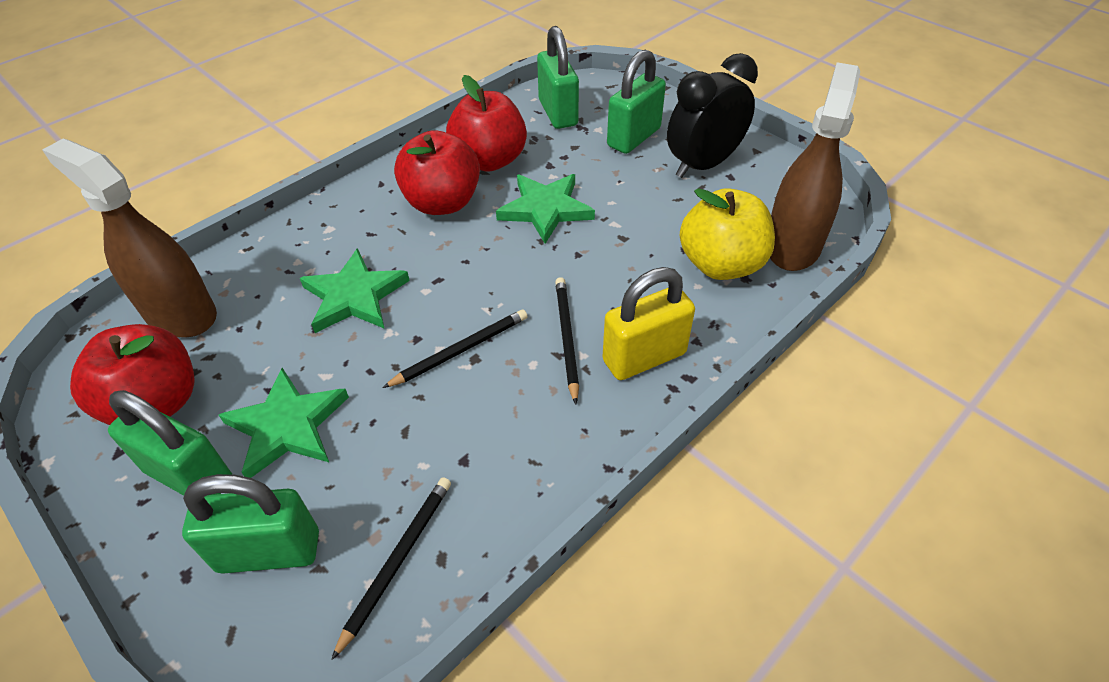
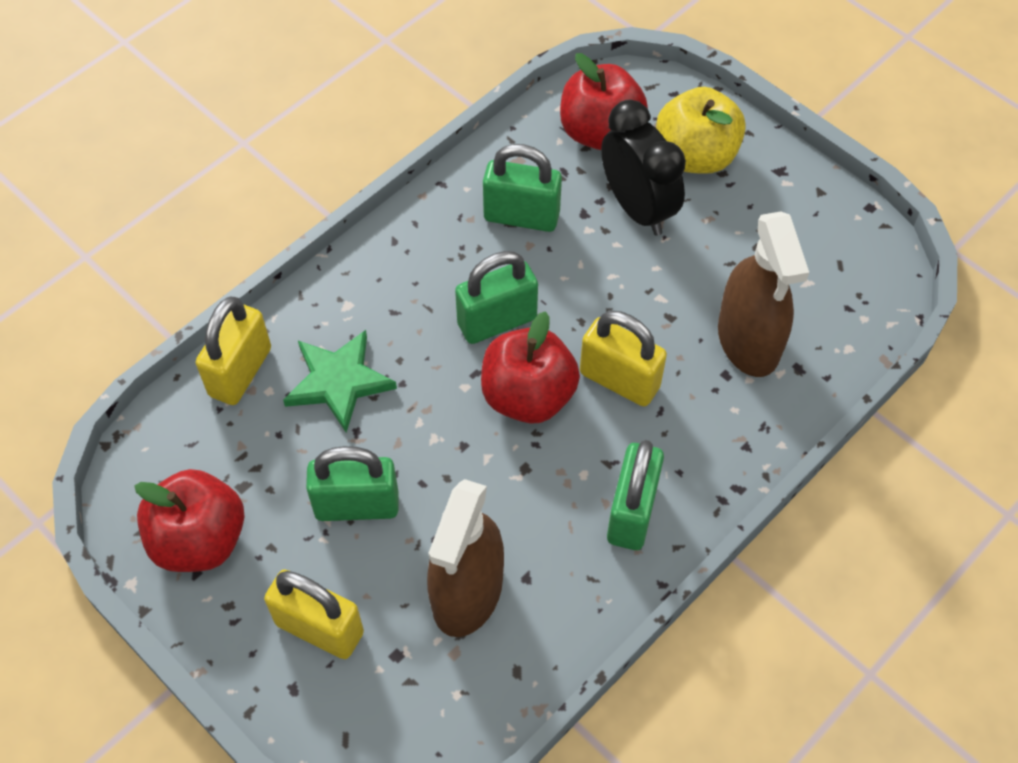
black pencil: [331,477,451,660] [382,309,528,388] [555,277,579,404] = 3 -> none = 0
green star: [219,368,349,478] [300,248,410,333] [496,174,595,244] = 3 -> [283,330,397,433] = 1
yellow padlock: [602,267,695,380] = 1 -> [196,297,271,405] [264,569,364,659] [580,311,667,406] = 3

